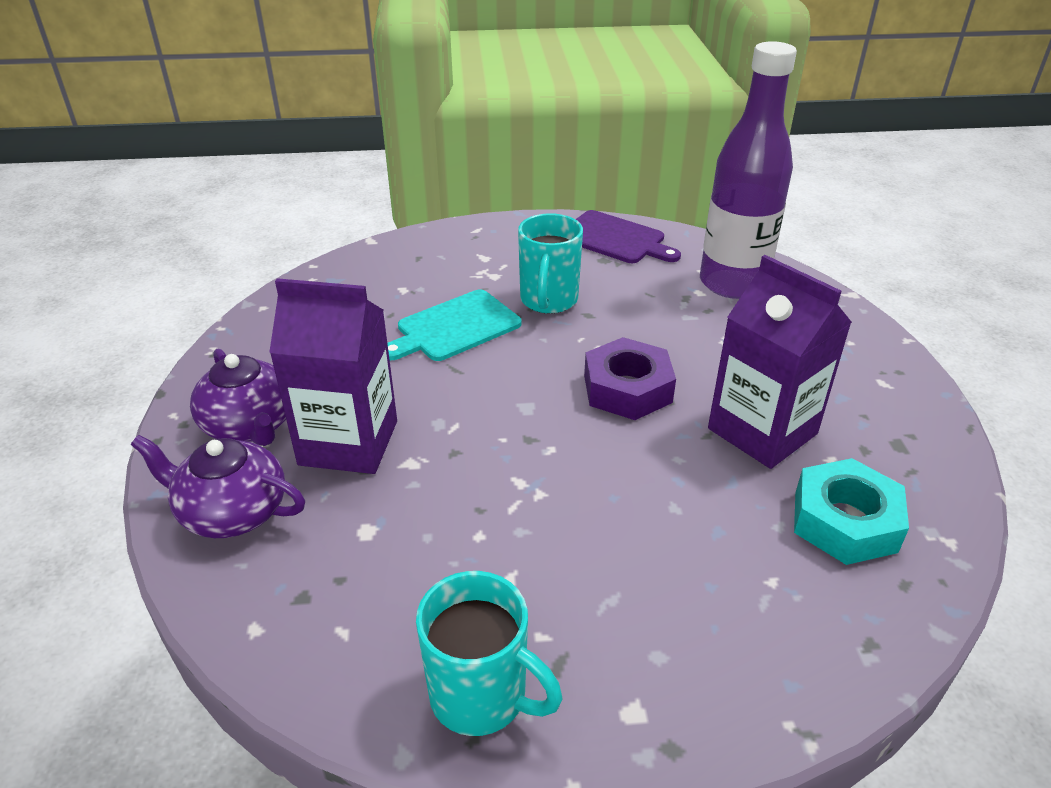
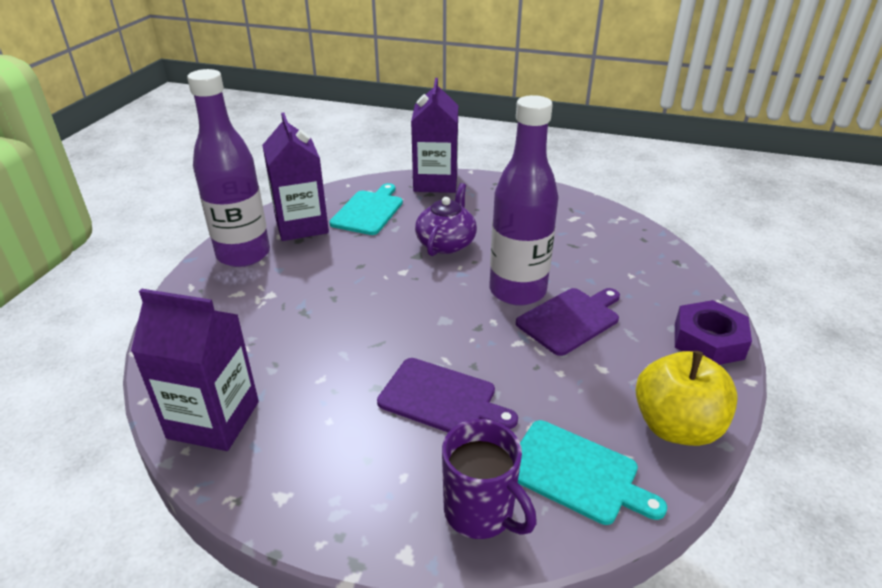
purple bottle: [700,41,797,299] = 1 -> [187,69,270,267] [489,95,559,306] = 2
purple carton: [269,278,397,474] [708,255,852,469] = 2 -> [131,288,259,451] [262,112,329,241] [411,78,458,193] = 3
purple cutting board: [575,210,681,263] = 1 -> [377,358,518,432] [516,288,620,356] = 2
purple mug: none = 0 -> [442,419,537,539] = 1
purple teapot: [131,435,305,538] [190,349,286,446] = 2 -> [415,183,477,256] = 1
turquoise cutting board: [387,289,521,361] = 1 -> [329,183,403,235] [518,420,667,525] = 2
turquoise mug: [416,571,562,736] [518,213,583,314] = 2 -> none = 0
turquoise nut: [794,458,909,565] = 1 -> none = 0
yellow apple: none = 0 -> [636,351,738,446] = 1

